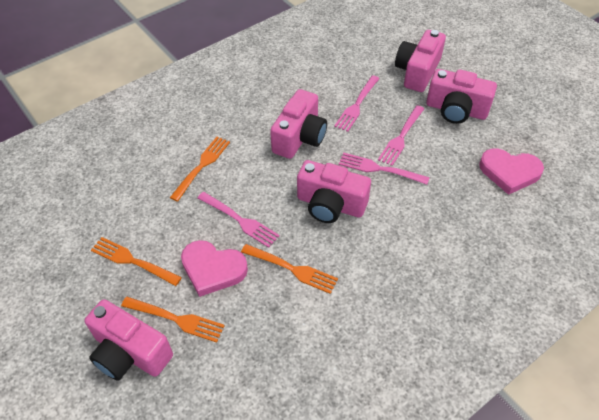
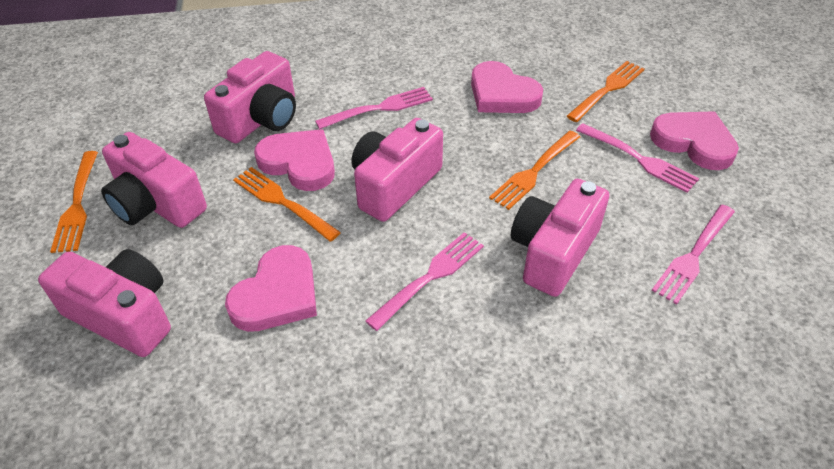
pink heart: [181,240,248,297] [479,148,544,195] = 2 -> [225,245,317,332] [254,129,335,191] [471,61,543,113] [650,111,739,170] = 4

